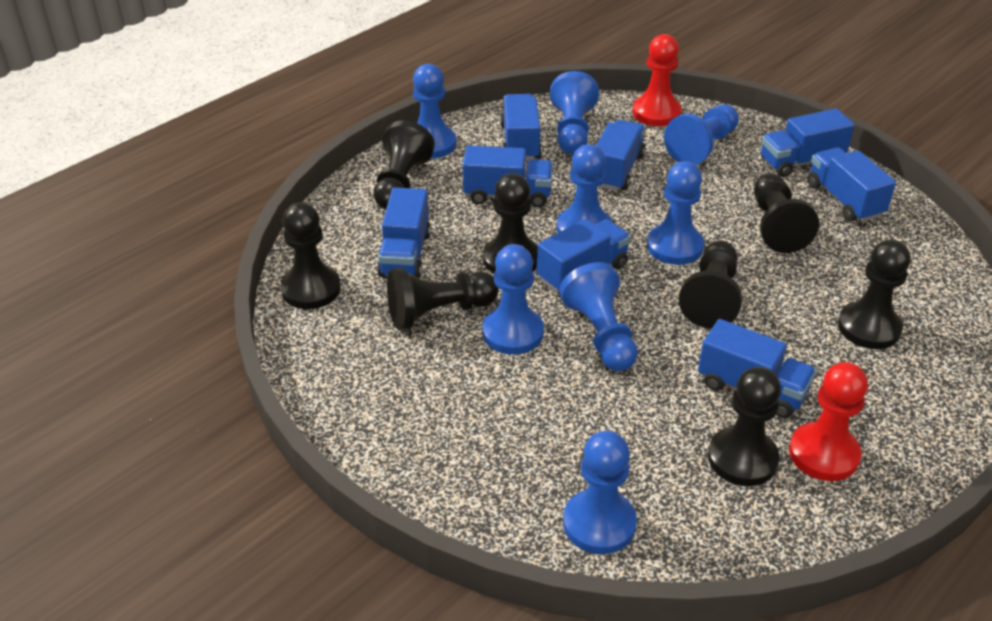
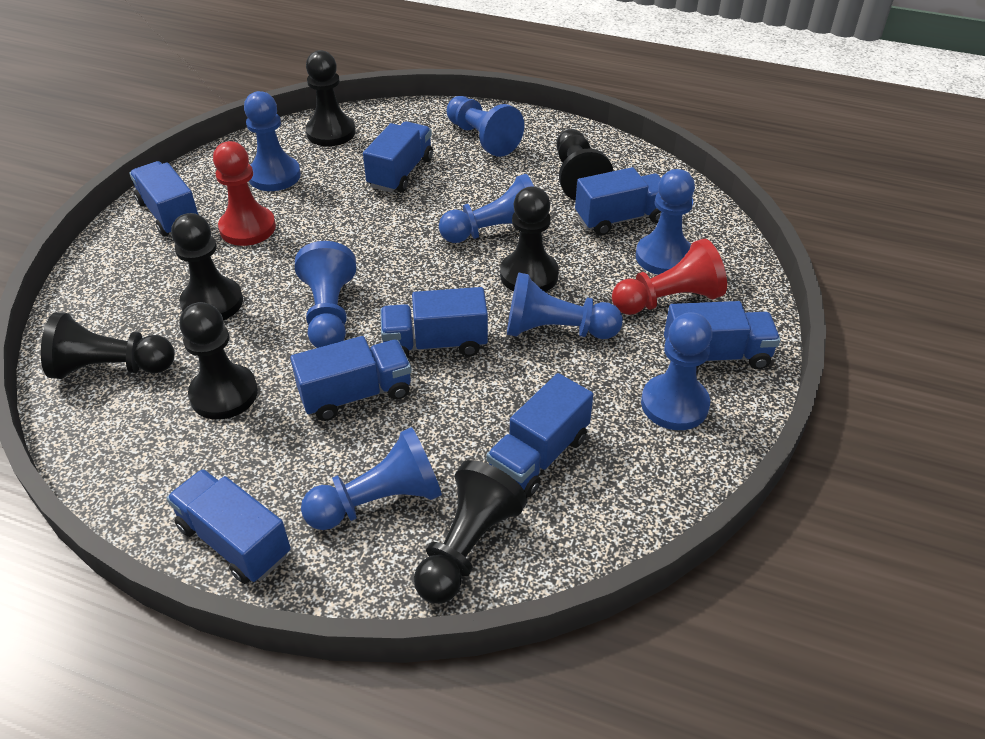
black pawn: [281,202,341,309] [374,120,435,209] [387,268,499,330] [483,173,537,274] [679,240,742,328] [708,367,781,486] [754,173,819,253] [838,239,911,349] = 8 -> [41,312,175,379] [171,213,243,320] [179,302,258,420] [306,50,355,146] [414,460,528,604] [500,186,559,292] [556,129,613,201] = 7

